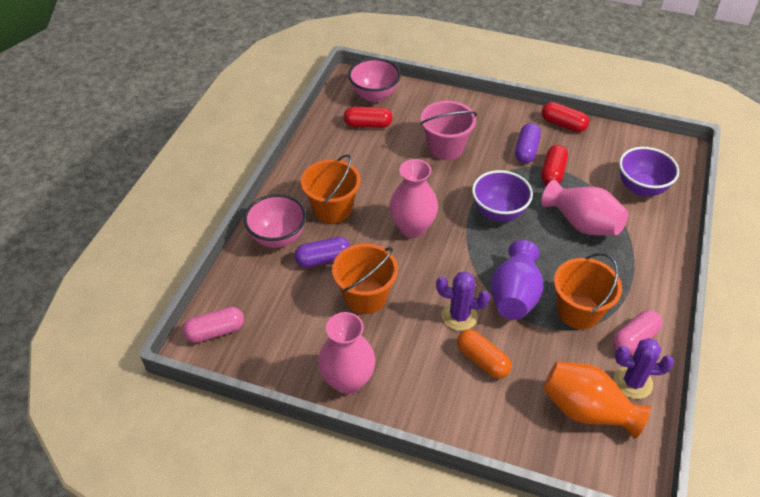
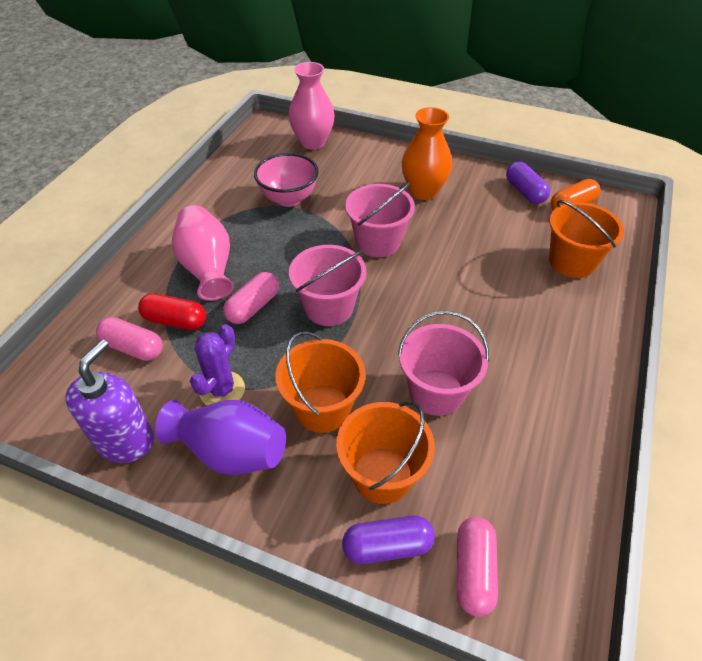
pink bowl: [244,194,306,248] [348,58,401,102] = 2 -> [254,153,319,207] = 1
pink bucket: [420,101,477,160] = 1 -> [289,245,366,326] [345,182,415,257] [398,311,489,416] = 3
pink capsule: [182,307,244,343] [612,310,663,355] = 2 -> [96,317,163,361] [223,272,279,324] [456,517,498,617] = 3
pink vase: [318,312,376,394] [389,159,438,238] [541,180,629,235] = 3 -> [172,205,234,301] [289,62,335,150] = 2
purple bowl: [472,170,533,222] [619,147,679,197] = 2 -> none = 0
purple cactus: [436,271,490,331] [614,338,674,399] = 2 -> [190,324,245,405] = 1
purple soap dispenser: none = 0 -> [65,340,154,463] = 1
red capsule: [344,107,393,128] [541,145,568,185] [542,102,589,132] = 3 -> [138,293,206,330] = 1

